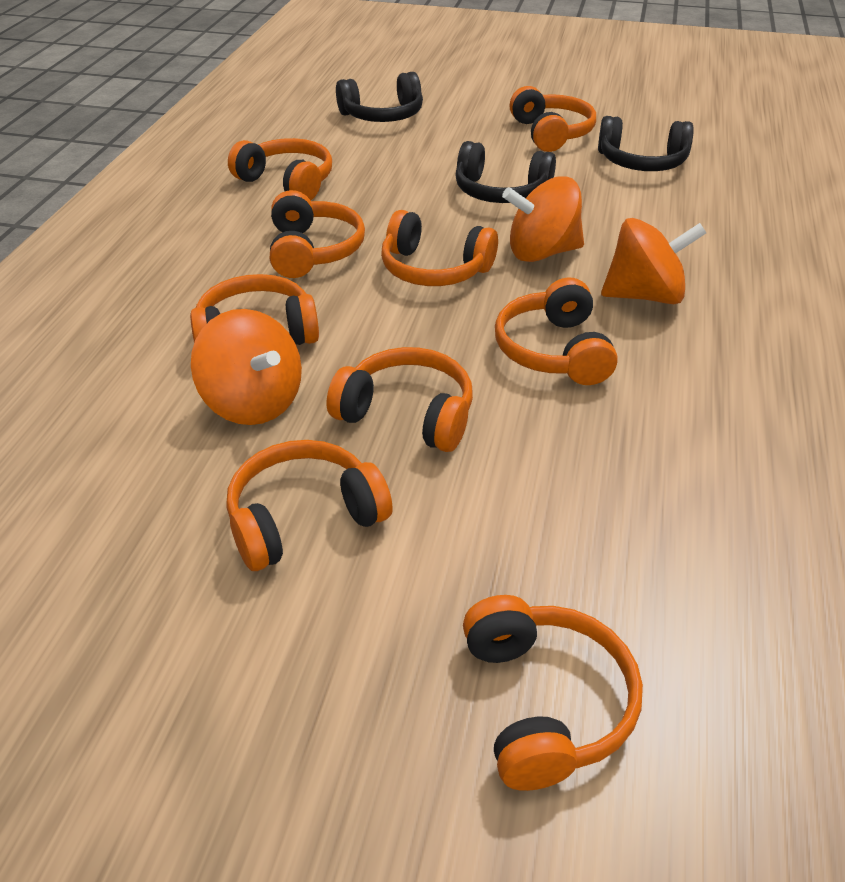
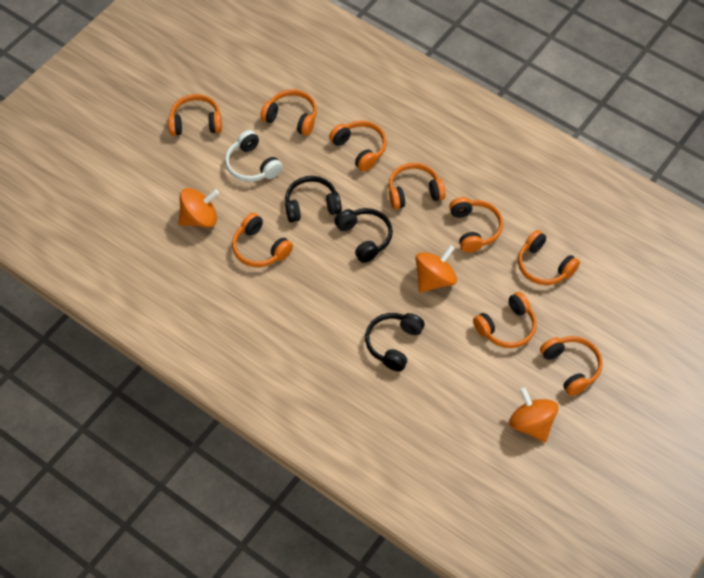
white headphones: none = 0 -> [225,130,282,182] = 1

